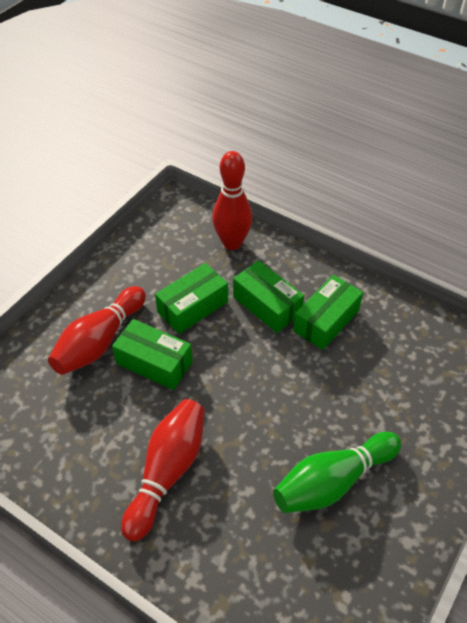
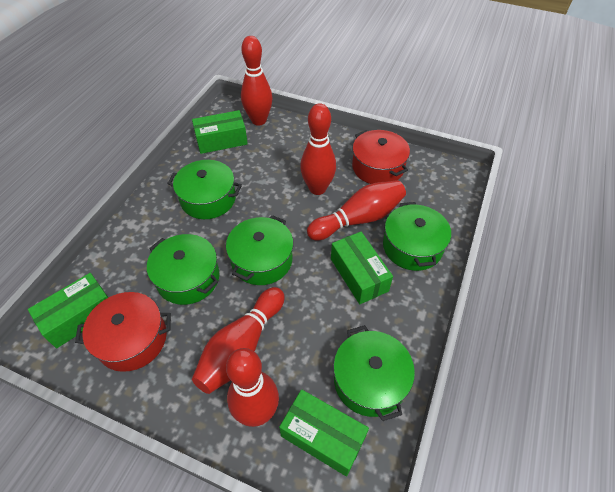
green bowling pin: [273,432,401,513] = 1 -> none = 0
green pot: none = 0 -> [147,234,219,305] [167,160,242,219] [226,215,294,285] [333,325,415,421] [383,202,451,271] = 5
red bowling pin: [48,286,146,375] [121,399,205,541] [212,151,252,250] = 3 -> [192,287,284,394] [226,348,279,427] [241,36,272,126] [300,103,336,195] [307,180,406,240] = 5
red pot: none = 0 -> [75,292,171,372] [352,130,410,184] = 2

